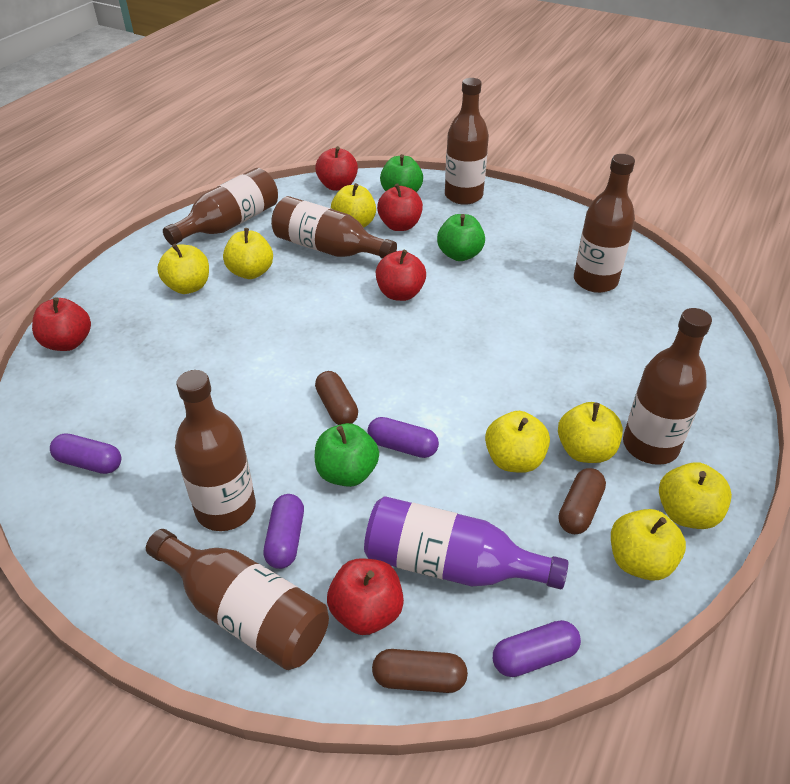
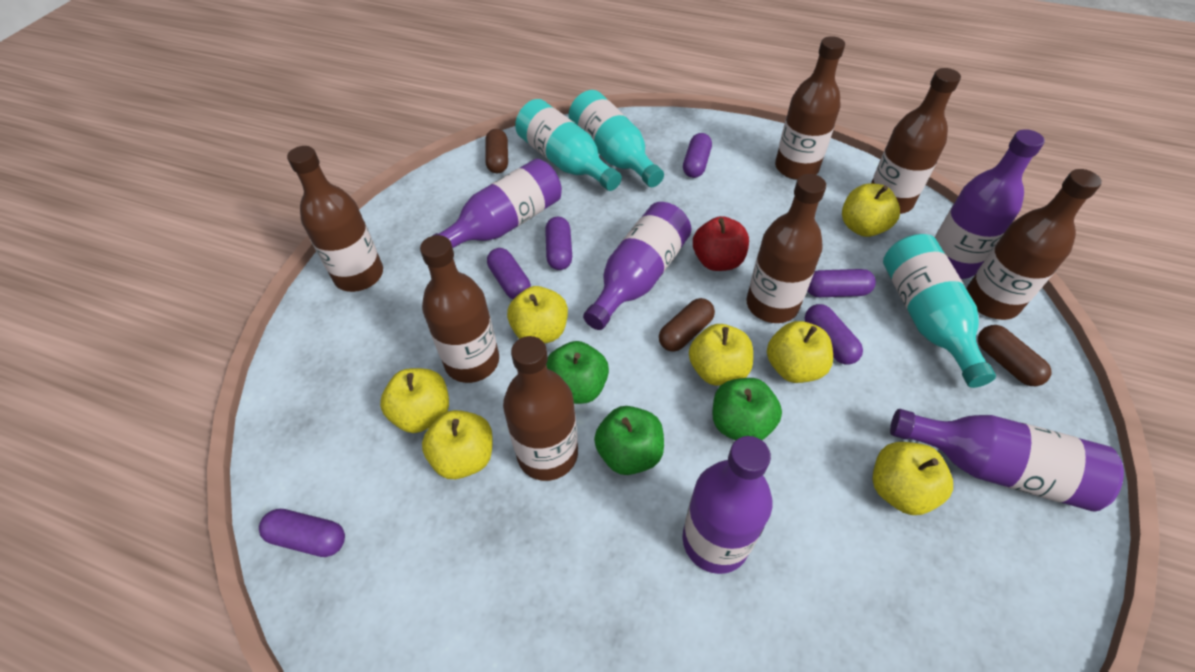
purple bottle: [364,496,568,590] = 1 -> [432,159,562,248] [583,202,691,330] [682,436,772,574] [890,409,1124,512] [935,129,1045,279] = 5
purple capsule: [50,434,121,474] [263,494,304,569] [367,417,439,458] [493,620,581,677] = 4 -> [259,509,345,557] [487,248,531,299] [545,217,572,270] [683,133,712,178] [805,304,863,365] [807,269,876,297] = 6
red apple: [32,297,91,351] [315,146,358,191] [327,558,404,635] [376,250,426,301] [377,183,423,231] = 5 -> [693,216,749,271] = 1
turquoise bottle: none = 0 -> [515,99,622,191] [568,90,664,187] [883,234,996,388] = 3

